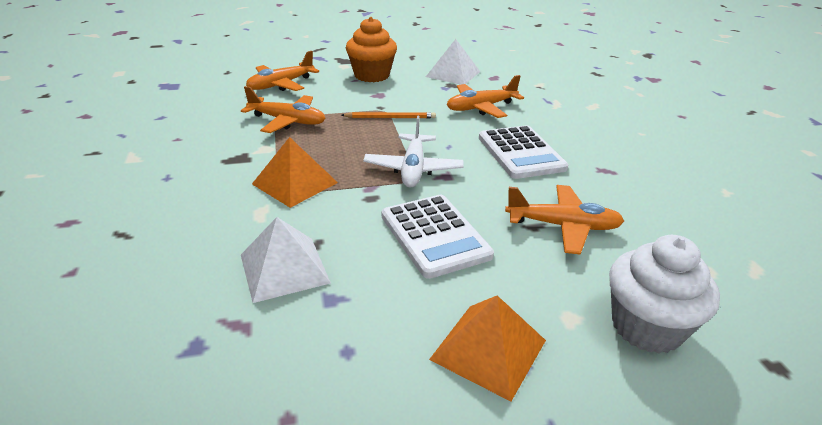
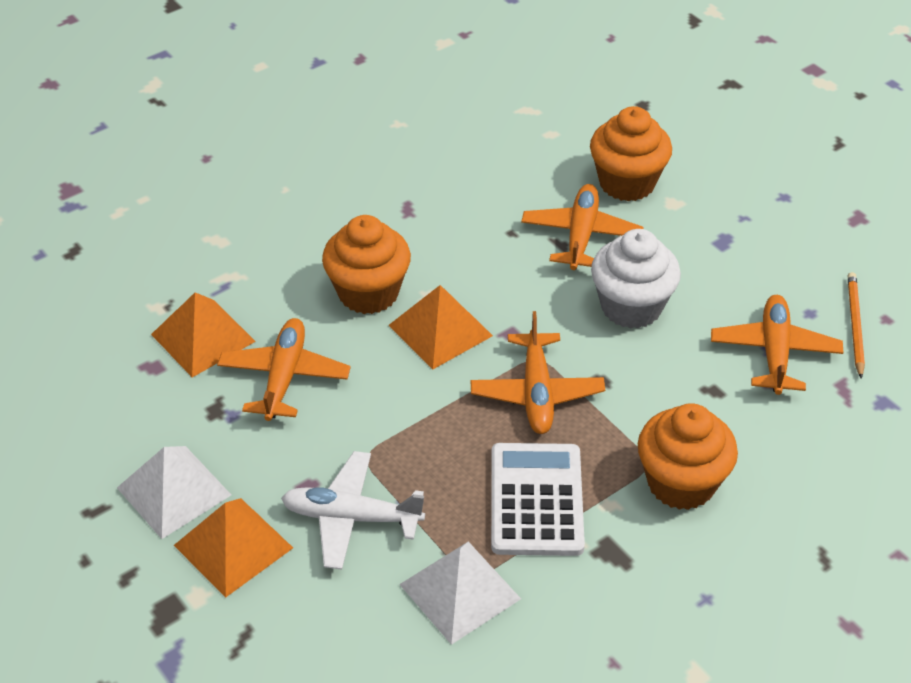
orange cupcake: [346,17,397,82] = 1 -> [322,215,411,314] [590,106,672,201] [638,403,738,510] = 3
orange pyramid: [252,137,338,208] [429,296,546,401] = 2 -> [151,292,256,377] [174,498,293,598] [389,285,493,369] = 3
white calculator: [382,195,494,279] [479,126,569,179] = 2 -> [491,443,585,556] = 1

